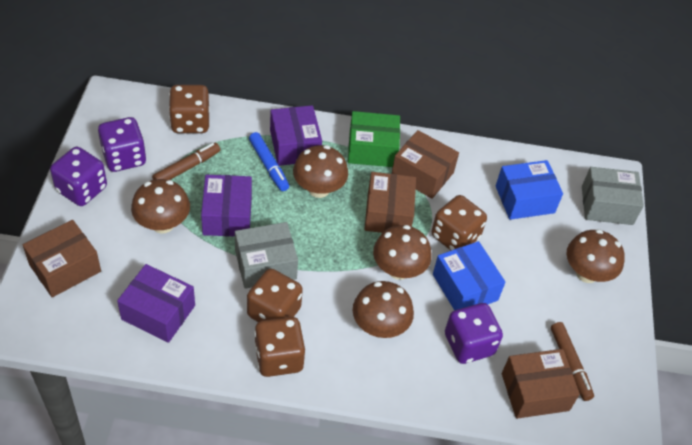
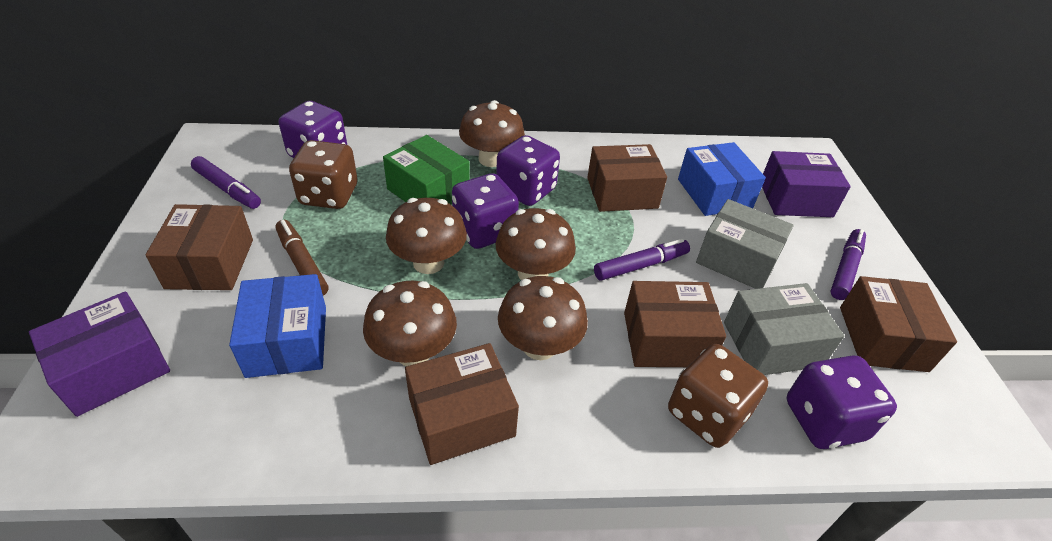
blue marker: [249,132,289,191] = 1 -> none = 0
brown box: [23,220,101,297] [364,172,416,233] [392,130,459,199] [502,349,580,419] = 4 -> [145,204,253,290] [405,343,519,465] [587,144,667,212] [624,281,726,367] [840,276,957,372] = 5
brown dice: [169,85,210,133] [247,269,303,322] [254,317,305,377] [432,195,487,251] = 4 -> [289,140,357,209] [668,344,768,448] = 2
brown marker: [152,142,220,180] [551,322,594,401] = 2 -> [276,220,329,296] = 1
purple box: [117,264,195,343] [201,175,252,236] [270,105,322,166] = 3 -> [29,291,170,417] [762,151,851,217] = 2
purple dice: [50,147,107,206] [98,117,146,172] [445,303,503,364] = 3 -> [279,101,347,158] [452,173,519,249] [496,135,560,206] [787,355,897,449] = 4
purple marker: none = 0 -> [191,156,261,209] [594,239,690,281] [830,229,866,300] = 3

